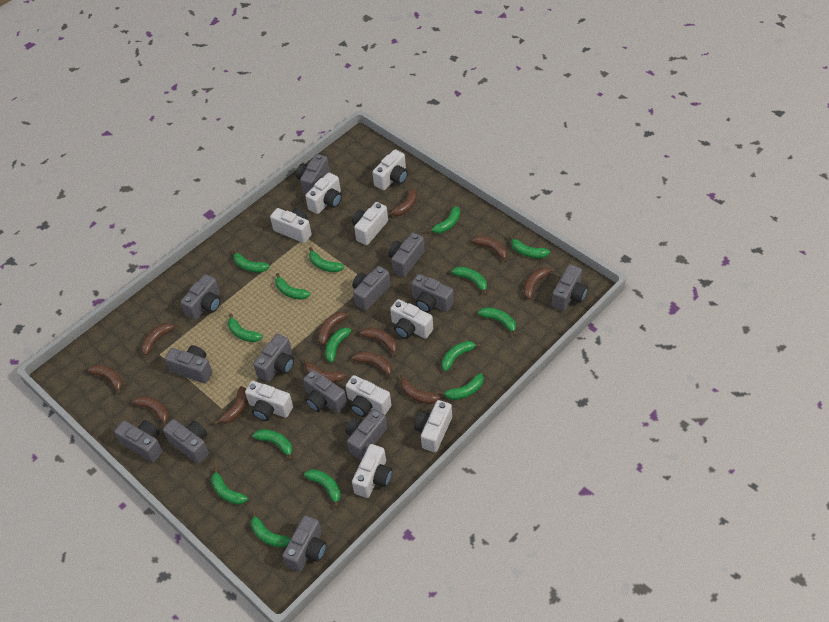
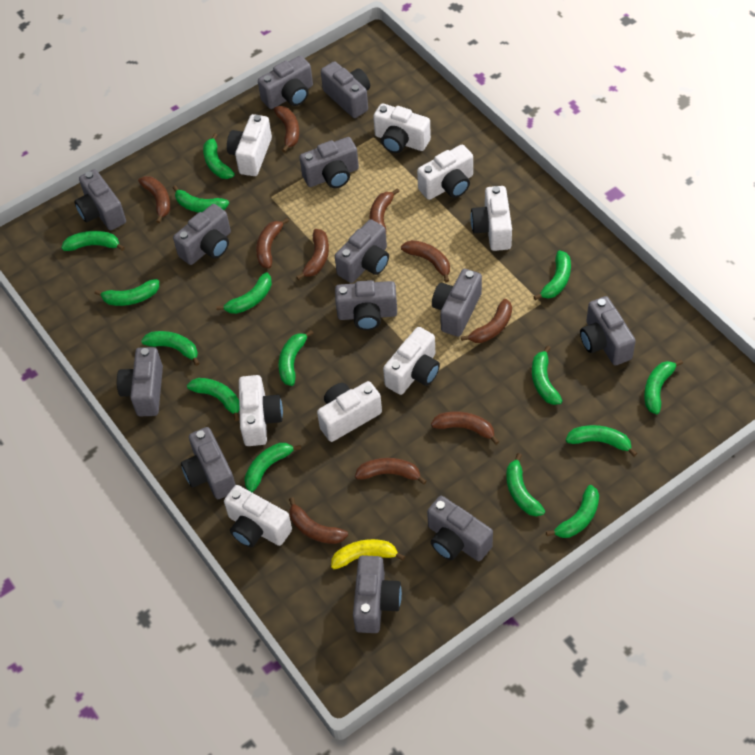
brown banana: [87,365,123,395] [132,396,169,427] [141,323,179,355] [214,386,247,424] [303,358,346,383] [318,312,352,345] [352,351,393,379] [360,327,397,357] [388,188,417,216] [400,374,440,404] [471,235,507,262] [524,268,555,299] = 12 -> [138,176,171,223] [256,218,289,269] [274,106,299,152] [289,497,348,544] [296,229,329,280] [355,458,427,485] [370,188,400,229] [401,240,450,282] [431,412,499,445] [461,299,512,343] = 10
white camera: [245,381,293,421] [270,208,312,243] [305,172,342,214] [345,375,392,417] [352,202,388,245] [352,444,392,498] [372,149,408,190] [390,299,433,339] [414,400,452,452] = 9 -> [224,485,292,547] [227,114,272,176] [239,375,283,446] [317,381,382,442] [373,103,431,153] [383,327,440,395] [417,145,473,200] [470,186,512,251] = 8
yellow banana: none = 0 -> [331,539,405,569] = 1

